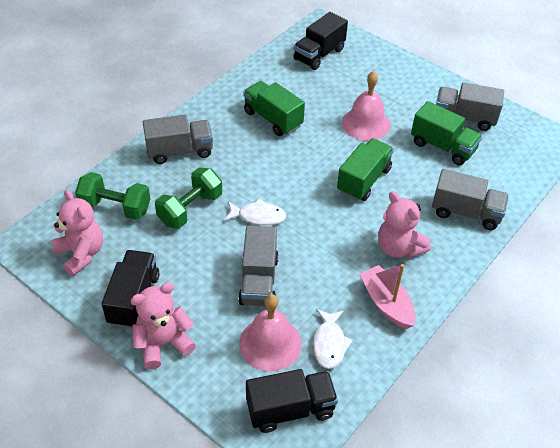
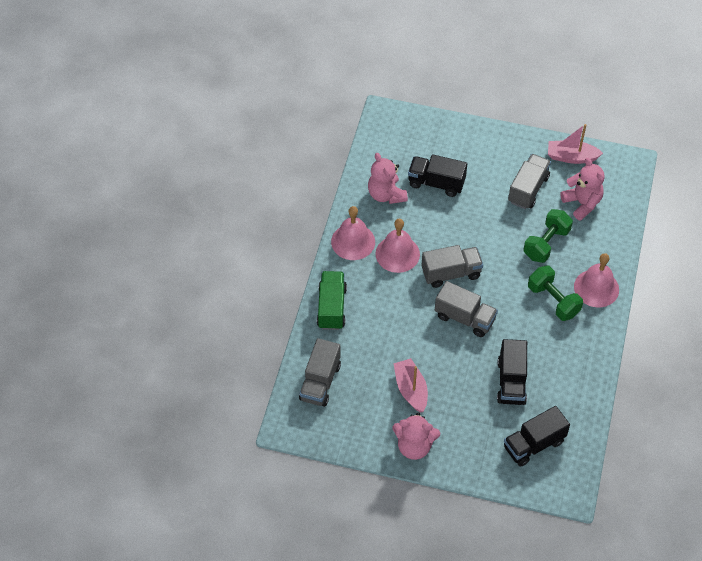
green truck: [243,81,305,136] [337,138,394,201] [411,101,482,165] = 3 -> [317,271,347,330] = 1
pink bell: [239,294,301,371] [342,71,390,141] = 2 -> [331,206,375,260] [375,219,420,273] [574,253,619,307] = 3
pink boat: [360,264,415,329] = 1 -> [393,358,428,413] [548,124,603,164] = 2
white fish: [224,199,286,226] [313,309,353,369] = 2 -> none = 0

